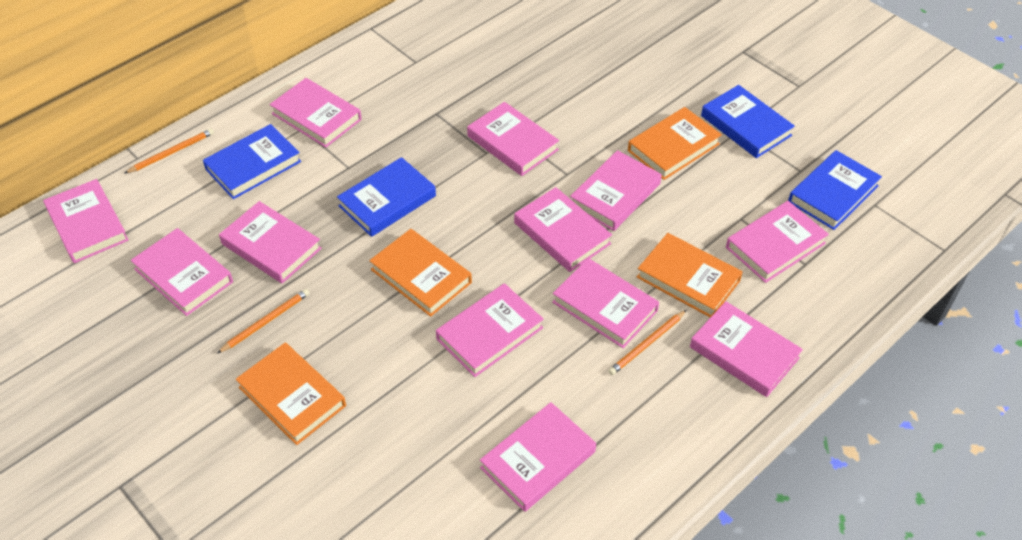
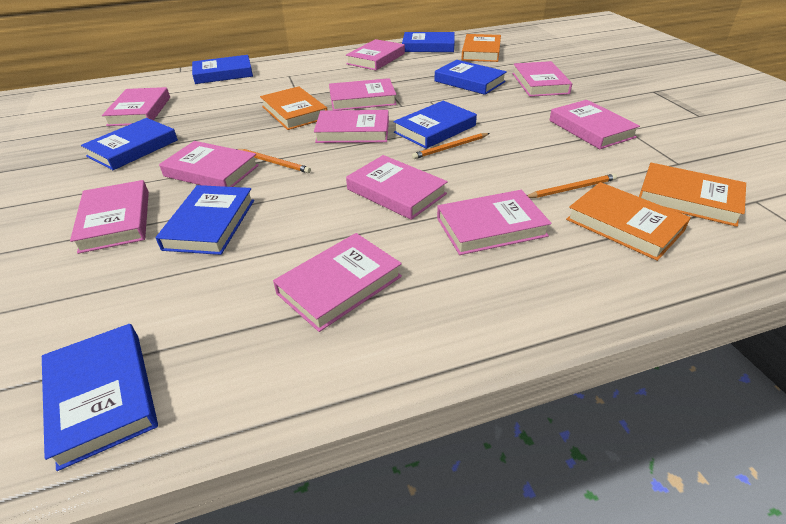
blue book: [203,124,301,199] [337,157,436,237] [701,85,795,158] [788,150,882,230] = 4 -> [42,324,158,471] [81,118,178,170] [156,185,254,255] [192,55,253,84] [393,101,477,149] [402,32,455,52] [435,60,507,95] = 7
pink book: [43,179,129,263] [131,228,233,316] [219,201,322,283] [270,78,362,148] [436,283,544,377] [467,102,559,176] [480,402,596,512] [514,187,612,272] [552,258,659,348] [570,150,662,231] [690,301,803,397] [726,201,829,283] = 12 -> [70,180,149,254] [102,87,170,126] [159,141,259,187] [273,233,402,332] [314,110,389,143] [329,78,397,110] [346,39,405,70] [346,155,448,220] [437,190,552,255] [512,61,572,97] [549,100,640,149] = 11

